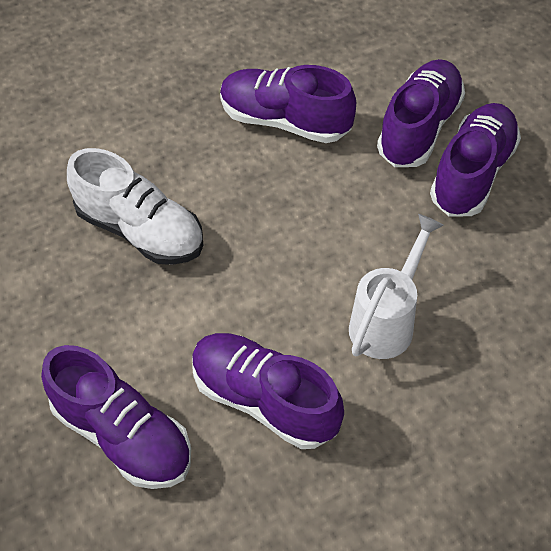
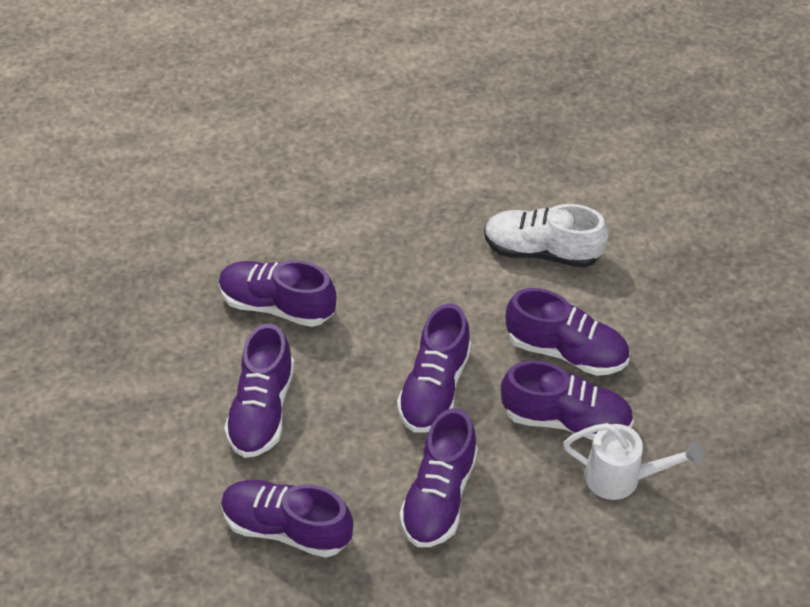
purple shoe: [41,345,191,489] [192,333,344,449] [220,65,356,143] [377,59,465,167] [430,103,521,216] = 5 -> [219,260,336,327] [221,480,353,558] [224,323,295,458] [397,304,471,433] [400,408,478,547] [501,360,634,440] [506,288,629,376] = 7

